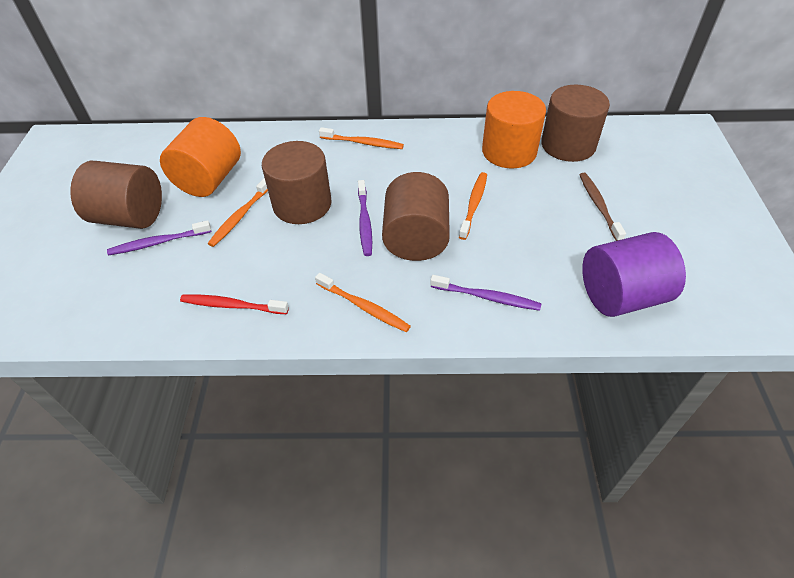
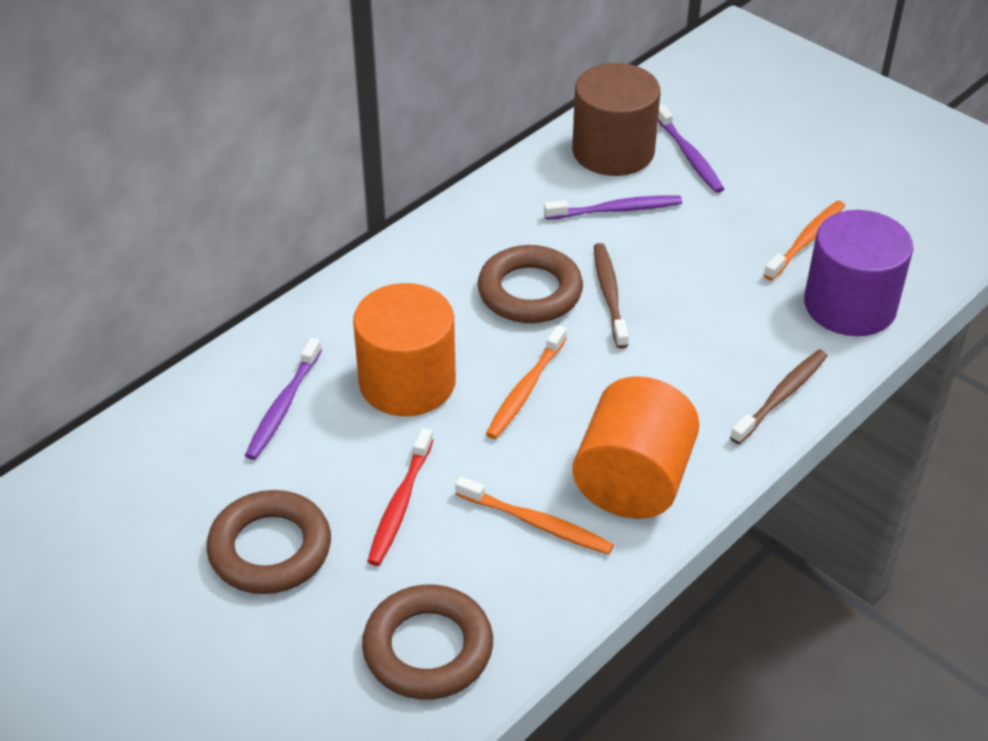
brown cylinder: [70,161,162,229] [262,141,331,224] [382,172,450,261] [541,85,610,162] = 4 -> [572,63,660,176] = 1
brown ring: none = 0 -> [206,490,331,594] [362,585,493,700] [478,245,583,323] = 3
brown toothbrush: [579,173,626,241] = 1 -> [594,243,629,349] [730,350,828,444] = 2
orange toothbrush: [208,178,268,247] [315,273,411,332] [319,127,404,149] [459,172,487,240] = 4 -> [455,476,614,555] [486,325,567,439] [764,201,845,281] = 3

